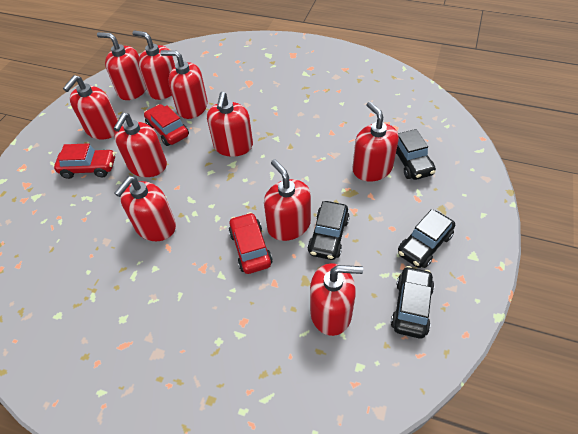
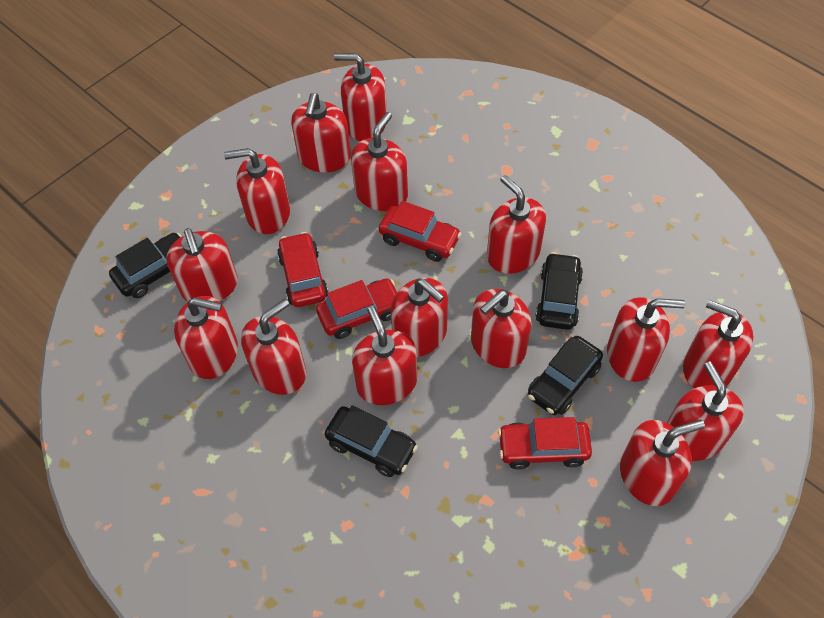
red car: [54,143,115,179] [144,104,189,146] [229,212,273,274] = 3 -> [277,232,328,307] [316,279,397,339] [379,201,462,262] [498,417,592,470] = 4
red soap dispenser: [63,75,118,139] [97,32,147,100] [114,113,167,177] [114,176,176,241] [133,30,175,100] [160,50,208,119] [207,92,253,157] [264,159,311,241] [310,263,363,336] [352,102,399,181] = 10 -> [166,228,238,302] [174,296,238,379] [224,148,290,234] [241,299,306,395] [291,93,351,173] [334,53,387,141] [351,112,408,211] [352,306,417,405] [391,278,448,357] [471,289,532,368] [487,175,546,274] [607,297,685,382] [620,420,705,506] [667,362,744,461] [683,300,753,388] = 15

